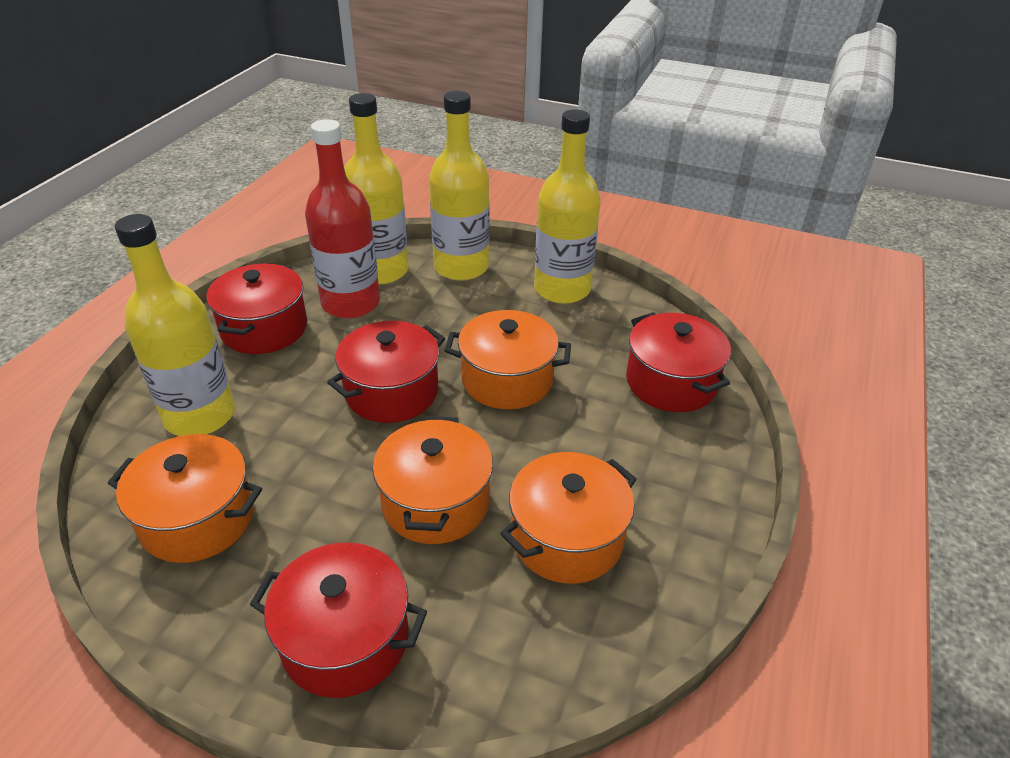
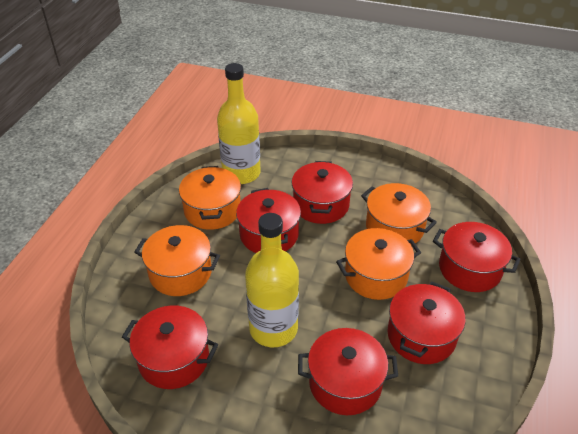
red bottle: [305,119,380,319] = 1 -> none = 0
red pot: [206,263,307,354] [250,542,427,698] [327,321,445,423] [626,312,731,412] = 4 -> [122,306,218,389] [236,188,301,253] [292,161,353,224] [298,328,398,415] [387,281,466,364] [433,222,521,292] = 6
yellow bottle: [115,214,235,436] [344,93,409,285] [429,91,489,281] [534,109,601,304] = 4 -> [217,63,261,184] [245,213,299,347] = 2

